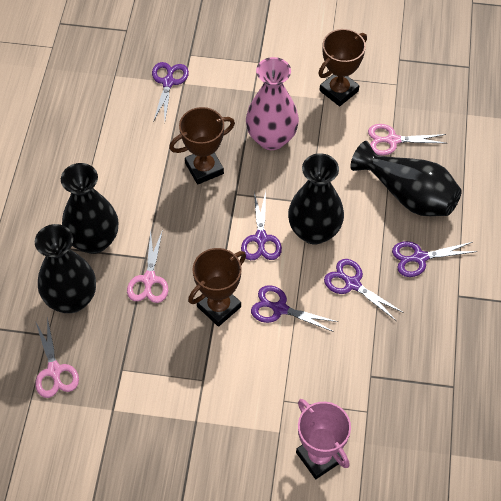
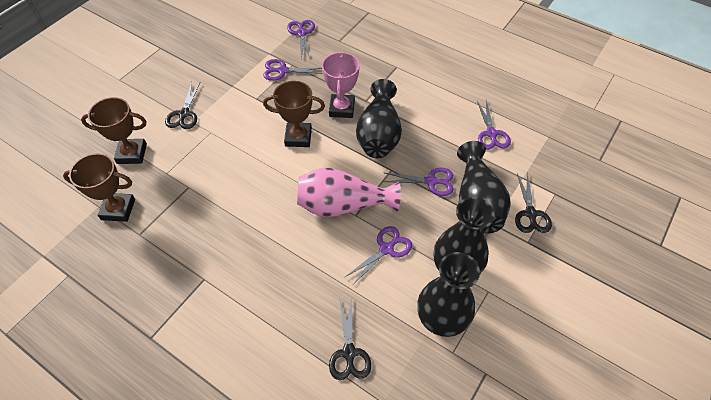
black scissors: none = 0 -> [165,82,200,129] [329,297,371,380] [515,172,552,233] = 3
pink scissors: [35,317,79,398] [127,230,168,303] [368,124,446,156] = 3 -> none = 0

